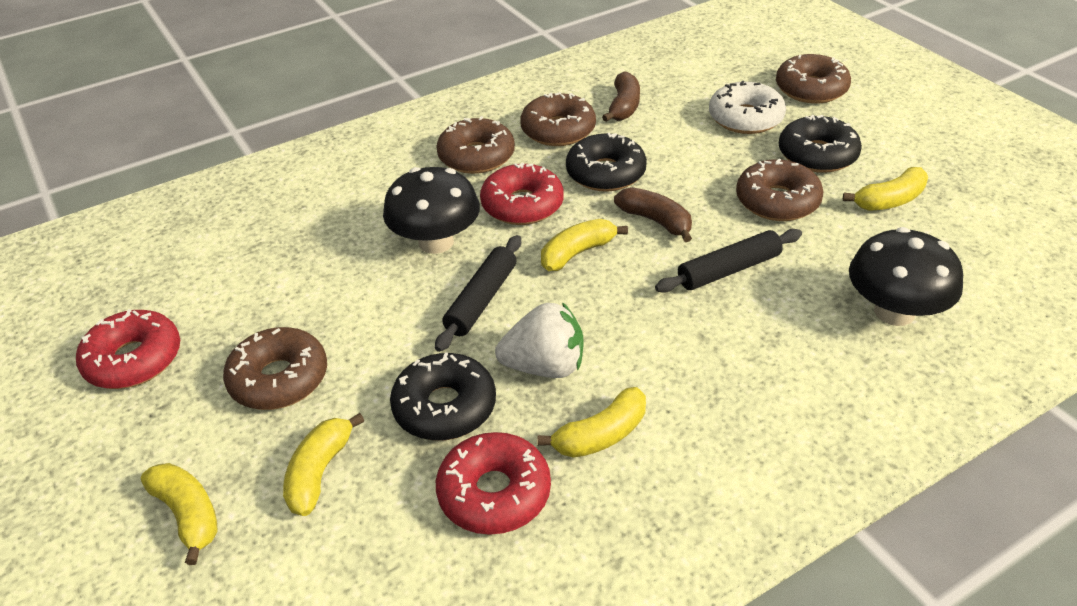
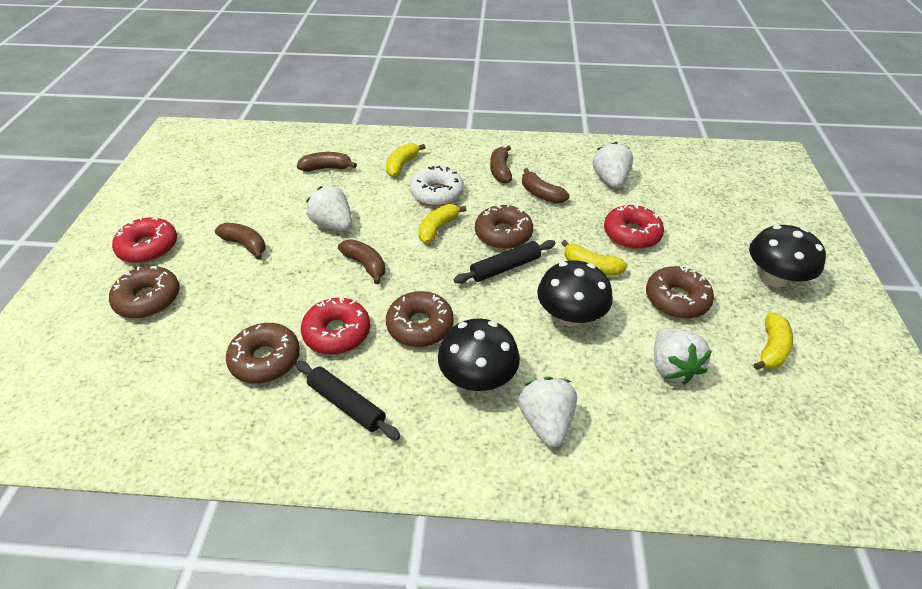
black donut: [390,352,496,441] [566,133,647,192] [779,115,862,173] = 3 -> none = 0
black mushroom: [383,167,480,254] [849,227,963,326] = 2 -> [438,318,520,391] [537,260,613,327] [749,225,826,287] = 3
brown banana: [602,72,640,122] [614,187,692,242] = 2 -> [215,223,266,260] [297,152,357,172] [338,239,386,284] [490,145,512,184] [522,168,569,204] = 5
white strawberry: [495,302,583,378] = 1 -> [306,186,352,231] [518,377,577,447] [593,142,633,188] [654,328,712,385] = 4
yellow banana: [141,463,218,565] [283,413,364,516] [537,387,646,458] [541,219,628,271] [843,167,928,211] = 5 -> [386,143,426,177] [418,204,466,243] [561,240,628,276] [754,312,793,370] = 4

